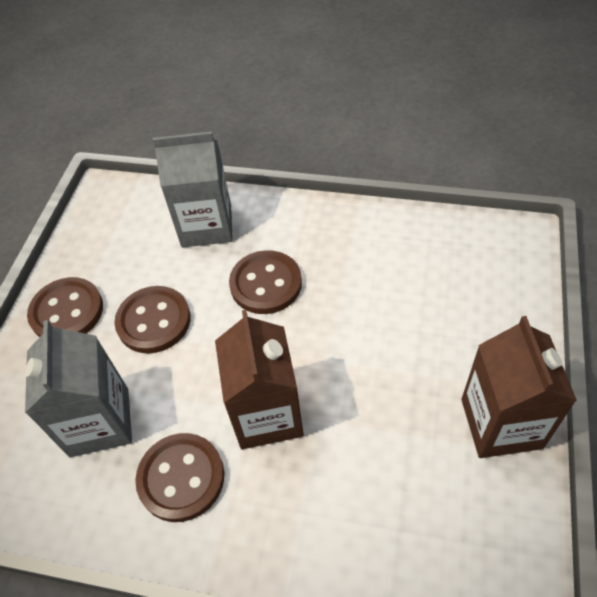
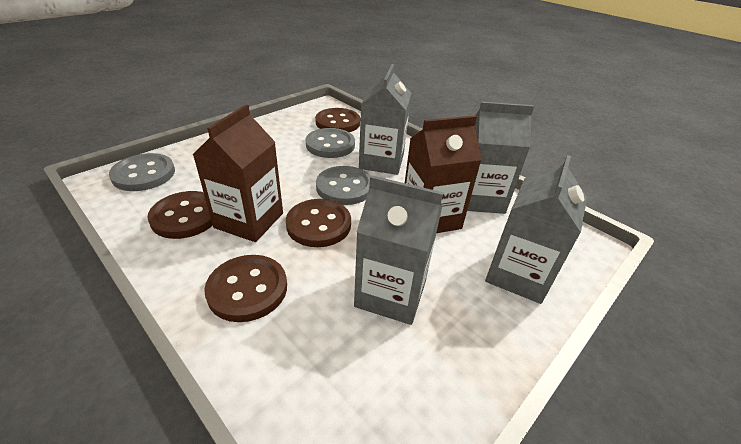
grey button: none = 0 -> [109,153,175,191] [306,128,355,158] [316,166,371,205] = 3
grey carton: [25,320,132,457] [153,131,233,247] = 2 -> [354,175,443,325] [359,64,411,175] [467,101,534,214] [485,155,587,304] = 4

